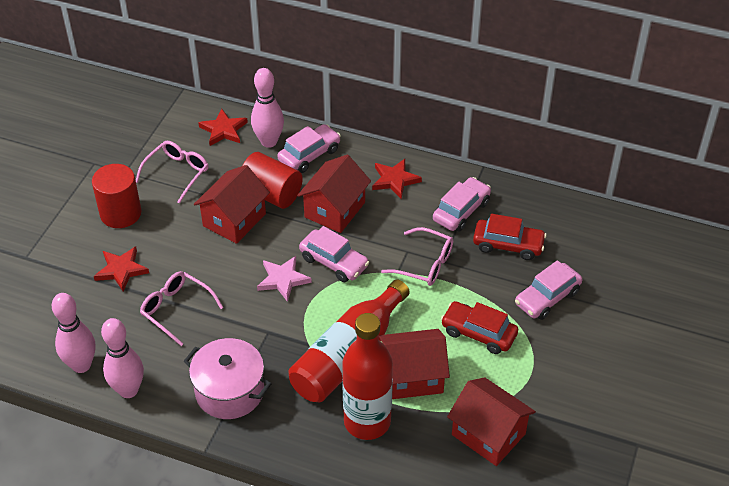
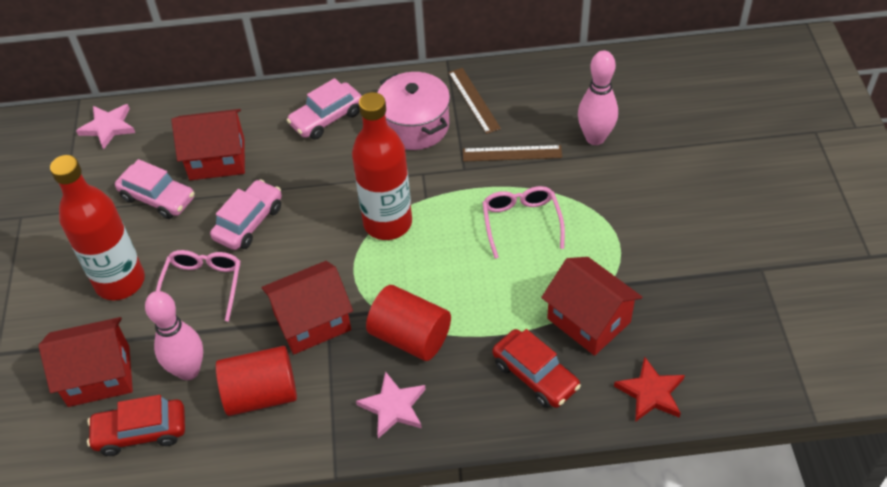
brown ruler: none = 0 -> [448,68,501,134] [463,145,562,162] = 2
pink bowling pin: [52,293,95,373] [101,318,144,398] [251,68,284,148] = 3 -> [145,291,203,380] [578,51,618,145] = 2
pink car: [277,124,341,173] [299,226,369,282] [433,177,491,232] [515,260,582,320] = 4 -> [115,159,195,219] [210,179,282,250] [287,78,362,140] = 3
pink glasses: [136,141,208,204] [140,271,224,346] [381,227,453,286] = 3 -> [156,250,240,321] [482,186,565,259] = 2
pink star: [257,256,312,302] = 1 -> [76,104,135,150] [356,371,426,438] = 2
red star: [94,247,149,291] [198,109,248,146] [372,159,422,199] = 3 -> [614,357,685,422] = 1

